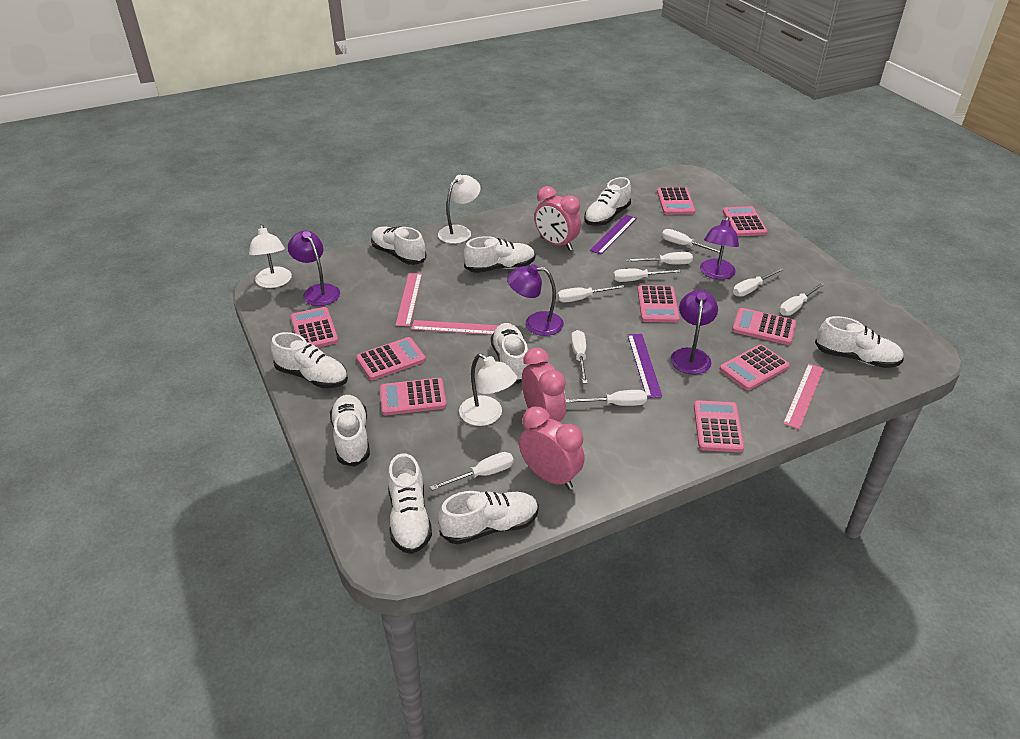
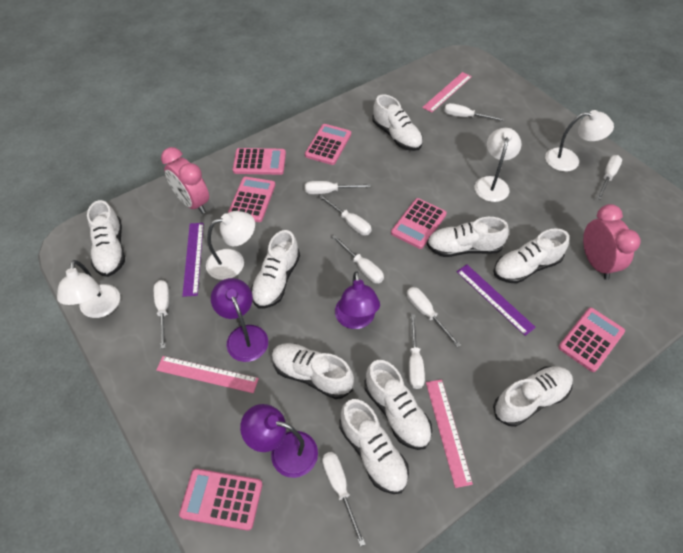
pink calculator: [291,307,338,348] [356,337,426,380] [380,378,446,415] [638,285,680,323] [657,187,695,215] [694,400,744,452] [720,344,790,390] [723,206,767,236] [732,308,796,345] = 9 -> [179,469,262,531] [228,177,275,222] [233,148,286,175] [305,124,351,165] [391,198,447,249] [558,308,625,372] = 6
pink clock: [519,406,585,489] [522,347,566,422] [534,186,581,251] = 3 -> [161,147,209,214] [583,204,640,280] = 2
purple lamp: [288,231,340,306] [507,264,564,336] [671,290,718,374] [700,216,739,280] = 4 -> [211,278,268,362] [240,404,318,478] [335,271,380,329] = 3
white lamp: [249,224,292,288] [438,175,481,244] [459,353,517,426] = 3 -> [57,260,120,318] [206,211,255,280] [475,128,522,202] [545,110,614,172] = 4

